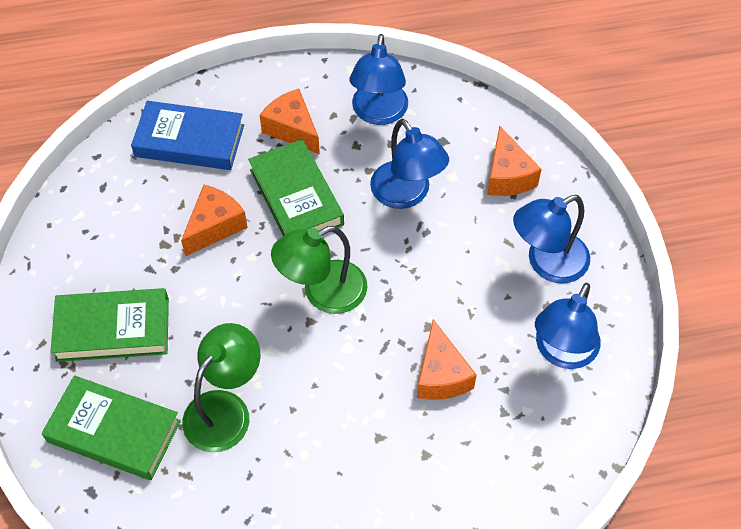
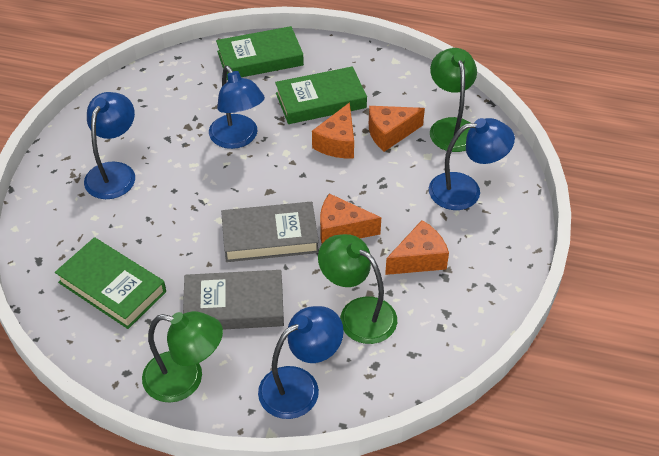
blue book: [131,101,244,170] = 1 -> none = 0
green lamp: [182,323,260,452] [271,226,367,314] = 2 -> [142,311,223,403] [318,234,397,344] [430,48,477,152] = 3
grey book: none = 0 -> [183,270,284,330] [221,202,319,262] = 2

